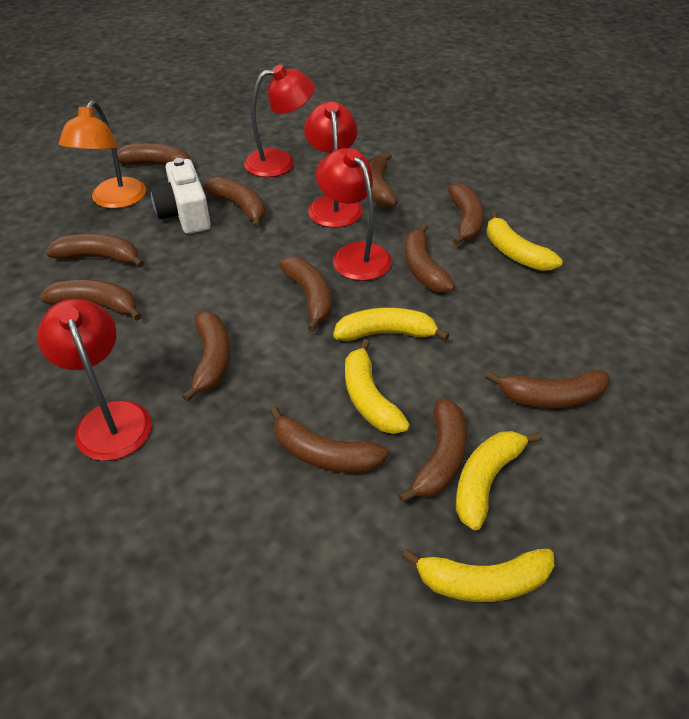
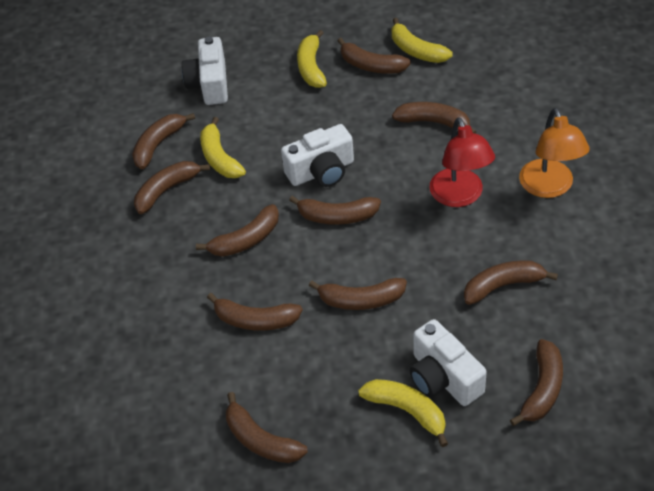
brown banana: [39,280,142,320] [46,234,144,268] [117,143,196,170] [182,311,230,402] [203,177,266,228] [269,406,389,473] [279,257,332,332] [368,152,398,208] [398,398,467,503] [404,224,455,293] [448,183,484,245] [486,370,610,408] = 12 -> [132,113,195,169] [134,161,210,214] [196,204,279,257] [207,293,303,331] [226,392,308,463] [289,196,381,225] [309,278,407,310] [338,38,411,74] [392,102,477,134] [464,260,558,305] [510,339,563,426] = 11
red lamp: [37,299,152,461] [244,65,315,177] [304,102,363,228] [316,148,392,281] = 4 -> [430,118,495,207] = 1
white camera: [150,158,211,234] = 1 -> [182,37,228,105] [281,124,354,187] [410,319,487,406] = 3
yellow banana: [333,308,450,341] [345,339,410,434] [402,549,554,602] [456,431,541,531] [487,211,562,271] = 5 -> [200,117,246,178] [297,30,327,88] [358,379,448,447] [392,18,453,63] = 4

